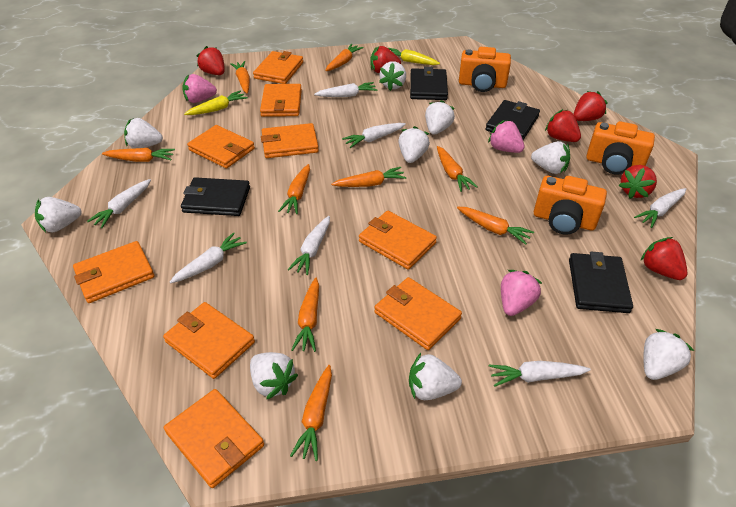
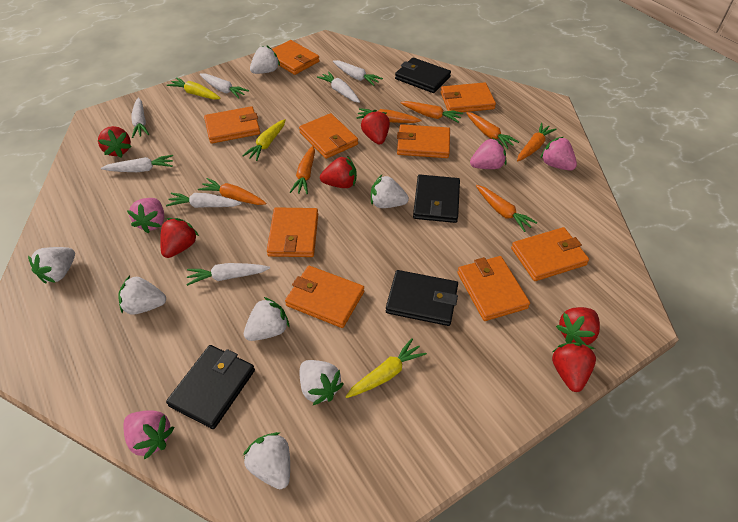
orange camera: [459,47,511,92] [534,176,607,234] [586,121,655,175] = 3 -> none = 0
orange carrot: [102,148,175,162] [230,61,250,93] [278,164,310,214] [290,365,332,461] [291,278,319,352] [325,44,364,71] [331,167,406,187] [437,146,478,192] [457,207,534,245] = 9 -> [198,178,266,205] [290,146,315,194] [356,108,421,123] [401,101,463,123] [466,112,519,149] [476,185,537,232] [517,123,557,161] = 7
pink strawberry: [182,74,217,103] [488,120,525,153] [501,270,542,316] = 3 -> [123,410,174,460] [127,198,164,233] [470,138,507,169] [540,137,577,171] = 4
white strawberry: [35,197,82,232] [124,118,163,149] [250,352,298,400] [379,61,406,91] [398,126,430,163] [409,353,462,400] [425,100,455,135] [531,141,570,174] [643,329,694,380] = 9 -> [28,247,75,283] [118,276,166,315] [243,432,290,489] [244,297,290,341] [250,45,280,74] [300,360,344,405] [371,175,409,208] = 7
yellow carrot: [184,90,248,115] [388,48,440,65] = 2 -> [167,77,221,100] [242,119,286,161] [345,338,427,398] = 3

